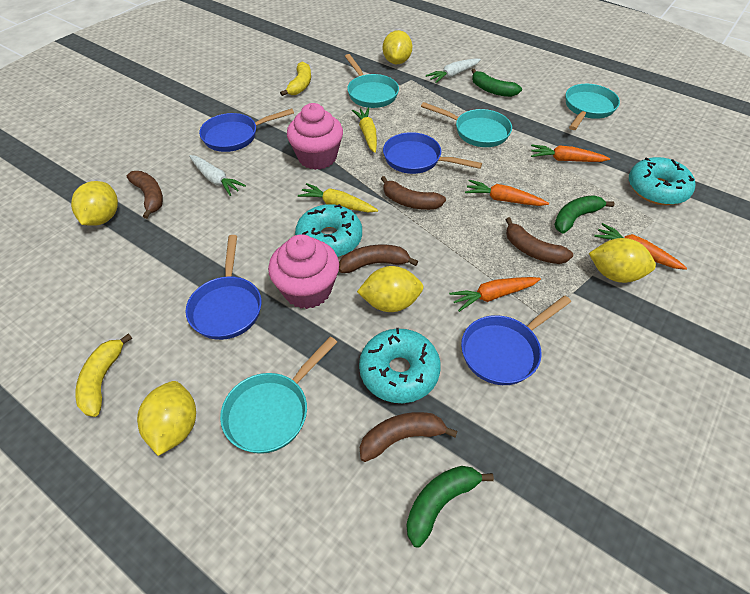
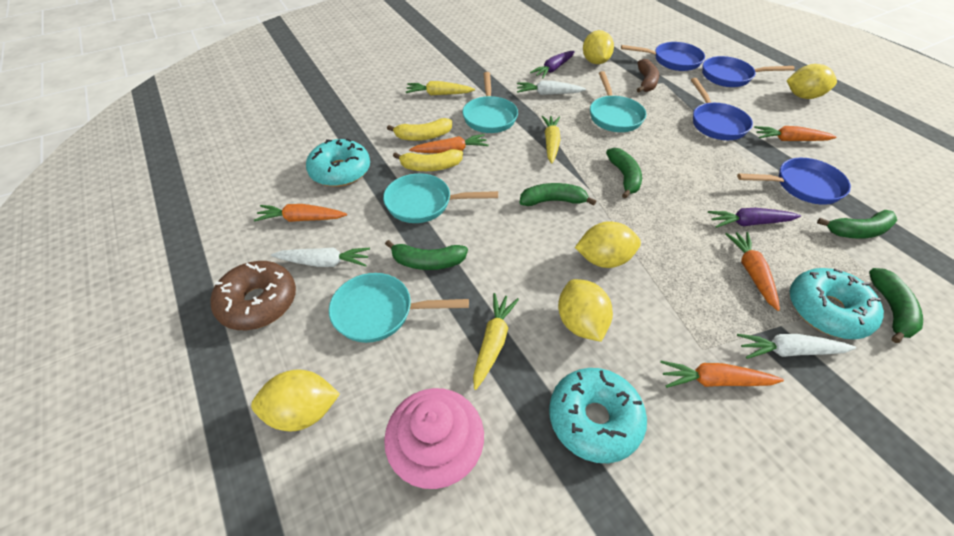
brown banana: [127,171,163,219] [339,245,418,273] [360,412,458,462] [381,176,446,210] [505,217,573,264] = 5 -> [637,59,659,92] = 1
brown donut: none = 0 -> [210,261,296,330] = 1
green banana: [406,466,494,547] [471,69,522,97] [554,195,615,234] = 3 -> [385,240,468,270] [520,183,596,206] [606,148,642,199] [817,210,897,239] [869,268,923,343] = 5
orange carrot: [449,277,541,312] [465,180,549,206] [531,145,610,162] [594,223,687,270] = 4 -> [254,204,347,222] [409,134,489,153] [660,361,784,388] [725,232,780,311] [754,126,837,141] = 5
pink cupcake: [268,234,339,309] [287,103,343,170] = 2 -> [384,388,484,489] = 1
purple carrot: none = 0 -> [530,51,575,78] [708,208,801,228] = 2
white carrot: [189,155,246,196] [426,58,481,83] = 2 -> [271,247,370,267] [517,81,586,95] [737,334,856,359] = 3
yellow carrot: [298,183,378,212] [352,108,377,153] = 2 -> [406,81,475,95] [473,293,519,390] [542,116,561,163] = 3

